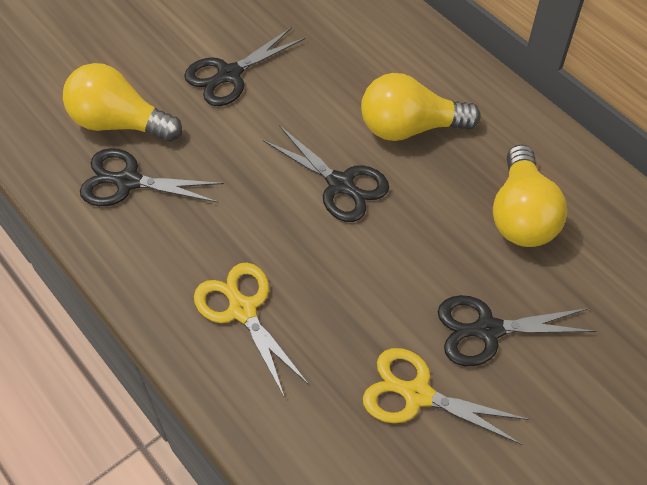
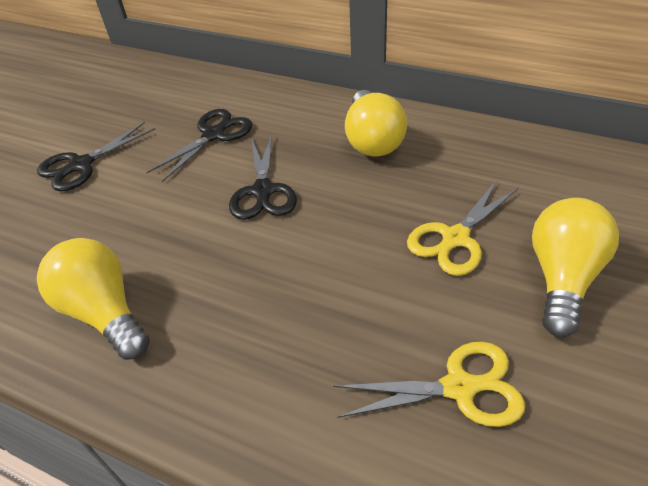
black scissors: [80,148,224,206] [184,27,305,106] [263,125,389,222] [438,295,596,366] = 4 -> [37,122,155,191] [146,109,252,182] [229,134,297,220] = 3

